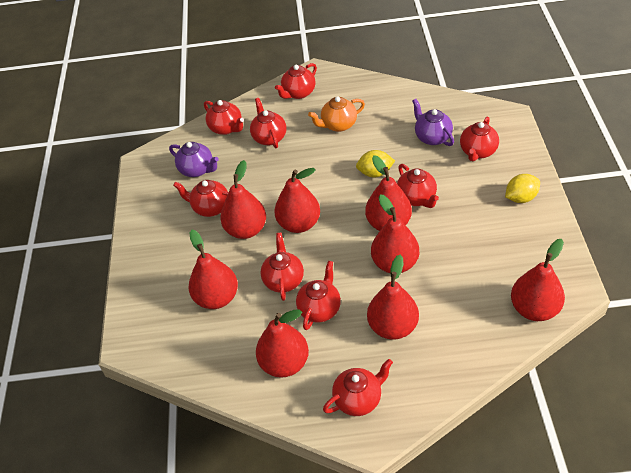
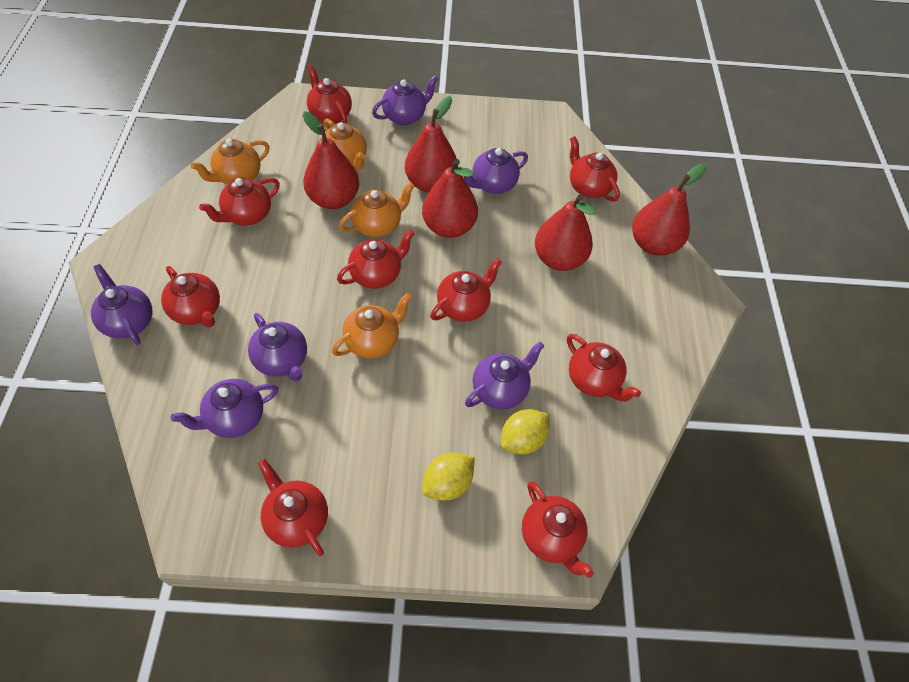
orange teapot: [308,96,365,132] = 1 -> [191,139,270,185] [321,119,367,170] [332,293,412,358] [339,182,415,237] = 4
purple teapot: [169,142,219,177] [412,99,454,146] = 2 -> [91,264,153,345] [171,379,278,438] [248,313,307,381] [372,75,438,125] [464,148,528,194] [465,341,544,409] = 6
red pear: [189,230,238,309] [220,160,266,239] [256,309,309,378] [274,168,320,233] [365,155,412,231] [367,255,419,340] [371,194,419,273] [511,239,565,321] = 8 -> [303,111,359,209] [405,96,458,193] [422,159,478,238] [535,194,596,271] [632,164,707,256] = 5

